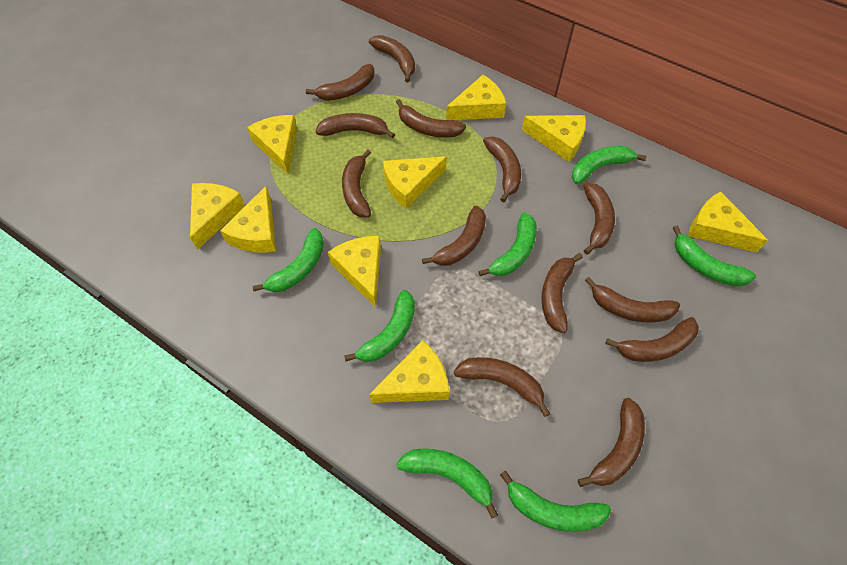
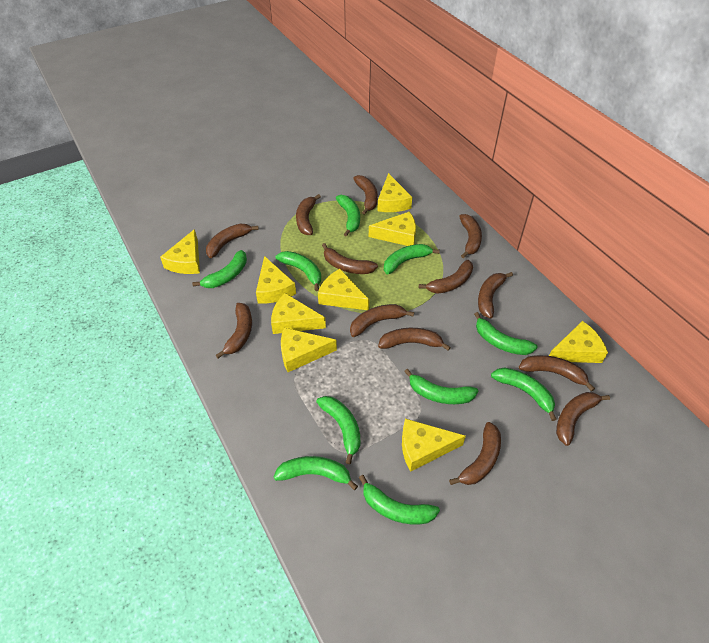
green banana: [252,228,324,292] [344,290,415,362] [396,448,498,519] [478,213,537,276] [500,470,611,532] [572,146,646,184] [673,226,756,286] = 7 -> [192,250,247,288] [274,456,358,490] [276,251,321,291] [316,396,360,465] [336,195,360,236] [359,475,440,524] [384,244,440,274] [404,369,478,404] [474,312,538,355] [491,368,557,421] = 10

